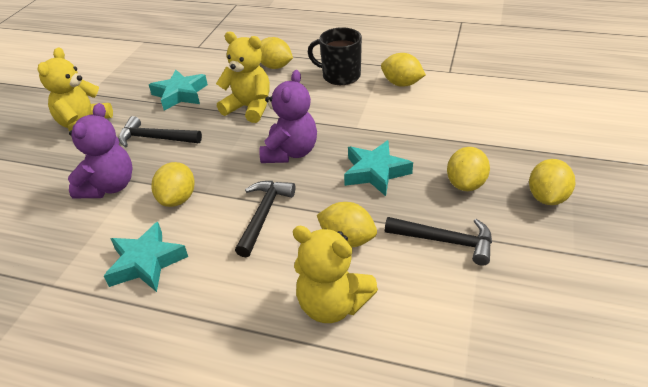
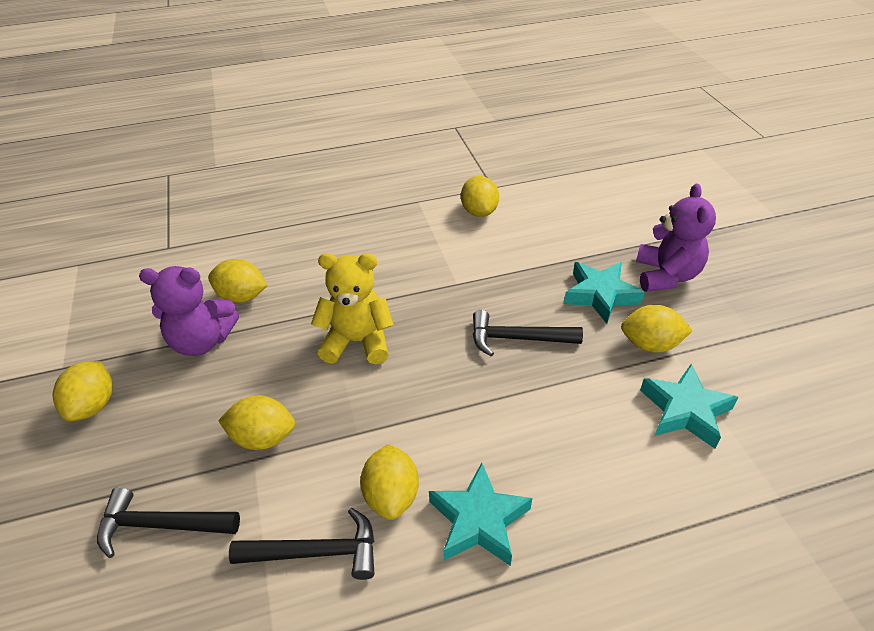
black mug: [308,27,362,85] = 1 -> none = 0
yellow teddy bear: [37,48,113,131] [216,32,270,123] [293,226,378,323] = 3 -> [311,253,394,364] = 1

